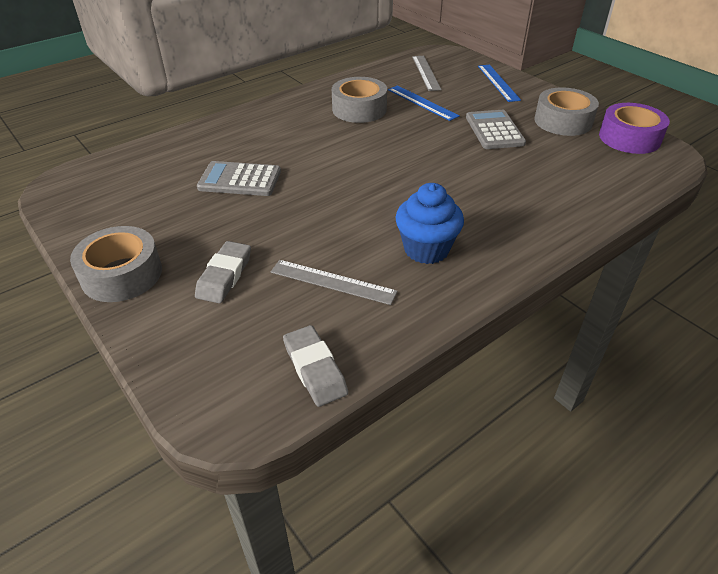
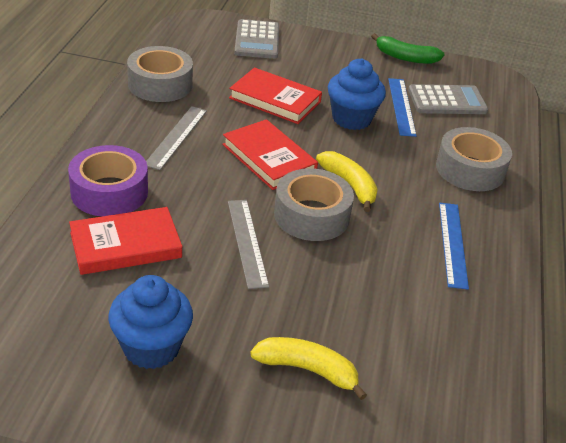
blue cupcake: [395,183,464,264] = 1 -> [108,275,193,369] [328,59,386,130] = 2
green banana: none = 0 -> [371,33,445,64] = 1
grey eraser: [195,241,251,303] [283,325,348,407] = 2 -> none = 0
red book: none = 0 -> [69,207,182,275] [222,119,318,190] [229,67,322,124] = 3
yellow banana: none = 0 -> [250,337,367,400] [316,151,378,212] = 2

